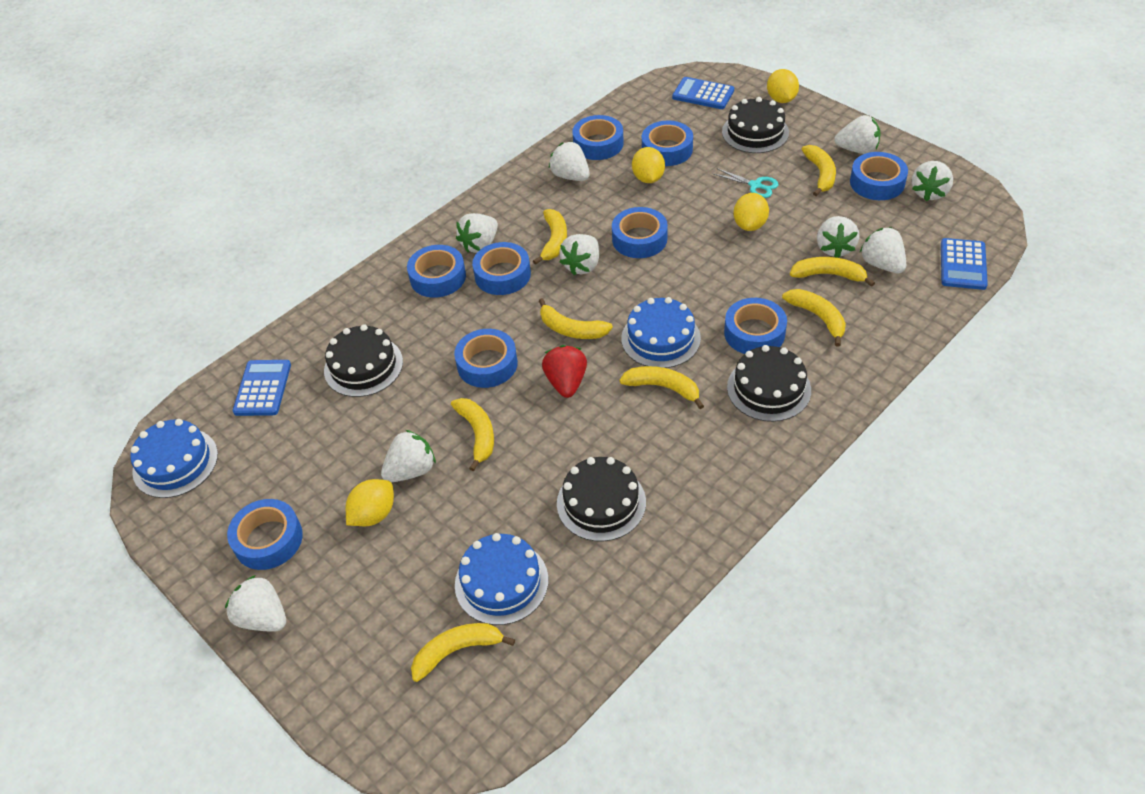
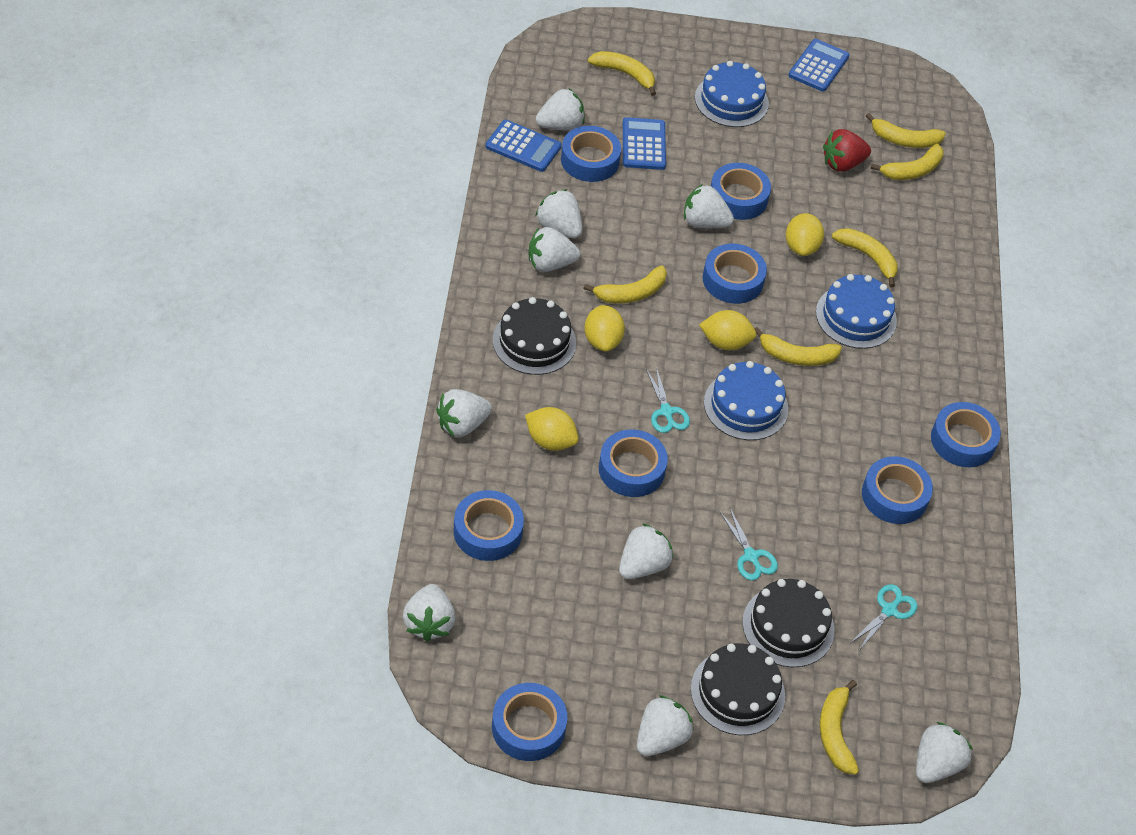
black cake: [324,324,403,397] [557,457,646,541] [722,97,789,153] [727,345,811,422] = 4 -> [493,297,576,375] [691,643,785,735] [742,579,834,667] = 3
blue tape: [227,499,303,570] [407,245,466,298] [454,329,518,388] [472,242,531,295] [572,115,624,160] [612,207,668,258] [642,120,693,166] [724,298,787,354] [850,152,908,200] = 9 -> [454,490,524,561] [492,683,567,761] [561,126,621,182] [599,429,668,497] [703,244,767,304] [711,163,771,220] [862,456,933,524] [931,402,1001,467] = 8
turquoise scissors: [714,168,778,198] = 1 -> [646,367,690,433] [720,509,778,580] [852,584,918,649] = 3
yellow banana: [411,623,515,682] [451,398,494,471] [533,209,567,265] [539,298,613,339] [619,366,704,409] [782,289,846,347] [790,257,875,287] [802,145,836,196] = 8 -> [583,266,667,303] [588,51,656,96] [754,327,842,366] [819,680,859,775] [832,228,898,287] [866,113,946,148] [870,144,943,180] = 7

